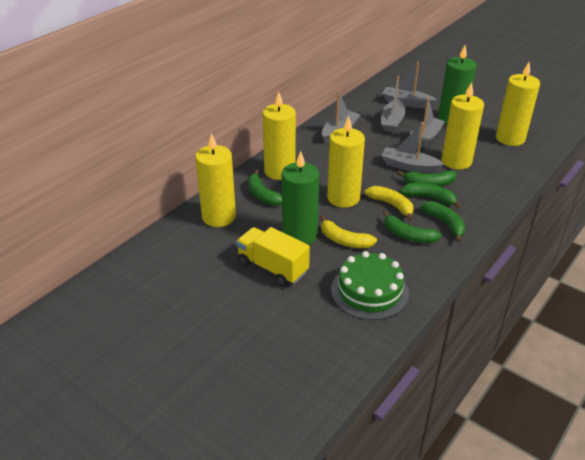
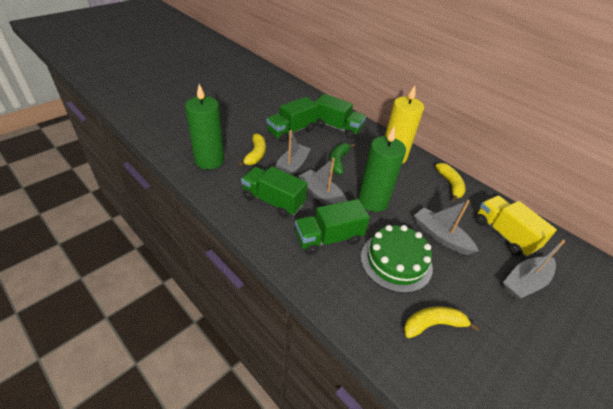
green banana: [248,170,282,206] [383,211,442,243] [397,170,457,186] [400,183,461,208] [420,201,466,242] = 5 -> [330,143,356,175] = 1
green truck: none = 0 -> [241,166,307,218] [266,97,319,142] [295,199,370,255] [315,94,366,139] = 4
grey boat: [322,91,360,143] [381,76,406,133] [381,122,445,173] [382,62,437,108] [410,98,445,149] = 5 -> [275,130,311,175] [298,158,348,205] [414,200,478,255] [503,239,565,299] = 4
yellow banana: [320,216,377,248] [365,186,413,221] = 2 -> [238,134,266,166] [404,306,479,338] [435,163,466,202] = 3
yellow candle: [195,133,236,227] [263,92,296,180] [327,116,365,208] [441,82,484,170] [496,62,540,146] = 5 -> [385,86,424,164] = 1

